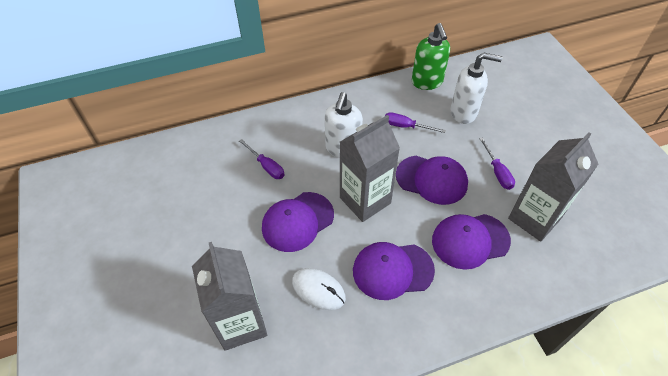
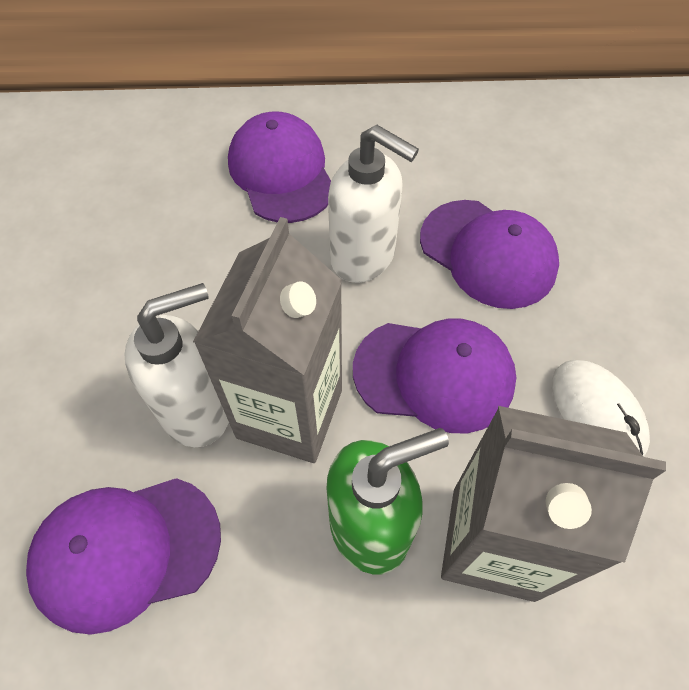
grey carton: [192,242,267,351] [340,115,400,222] [508,132,599,242] = 3 -> [193,217,342,463] [441,406,666,602] = 2
purple screwdriver: [239,139,285,179] [385,112,446,133] [479,137,515,190] = 3 -> none = 0

